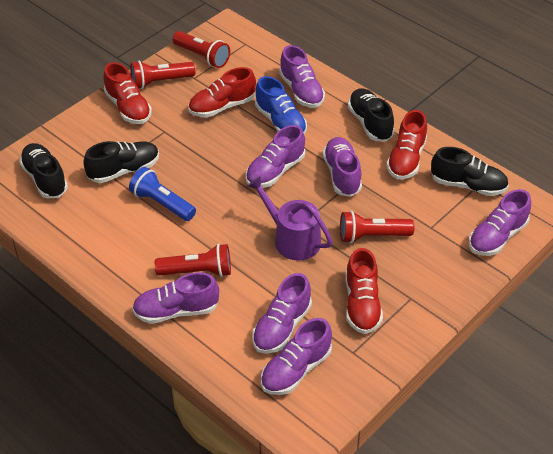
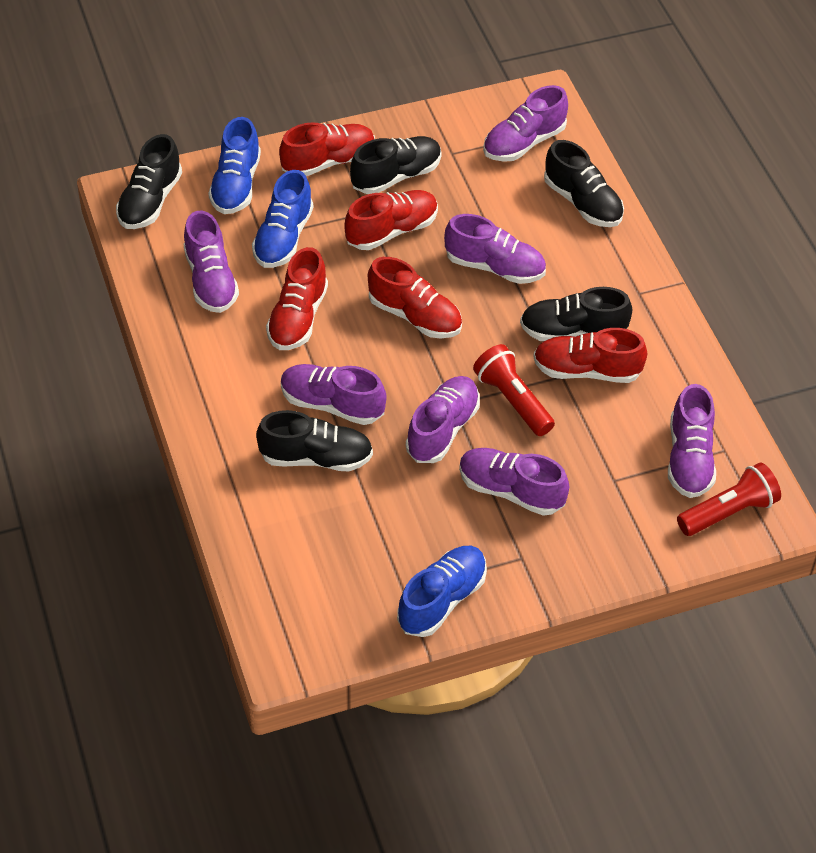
black shoe: [19,143,68,199] [84,141,159,183] [348,88,394,142] [431,147,509,196] = 4 -> [116,134,182,229] [256,410,373,471] [350,136,441,194] [520,287,632,341] [544,140,624,227] = 5
blue flashlight: [129,167,196,221] = 1 -> none = 0
blue shoe: [255,76,307,135] = 1 -> [208,117,261,214] [252,170,313,268] [397,546,487,637] = 3
purple watering can: [248,176,332,261] = 1 -> none = 0
red flashlight: [130,61,195,89] [155,244,231,277] [172,31,230,68] [340,211,415,243] = 4 -> [473,344,555,436] [677,462,781,536] = 2
red shoe: [103,62,152,124] [189,67,256,117] [346,248,383,334] [386,110,427,179] = 4 -> [266,247,328,350] [279,122,375,176] [344,190,438,250] [368,257,462,338] [533,328,647,383] = 5

